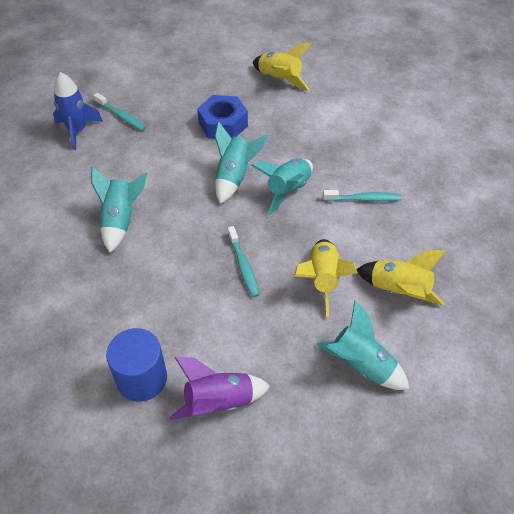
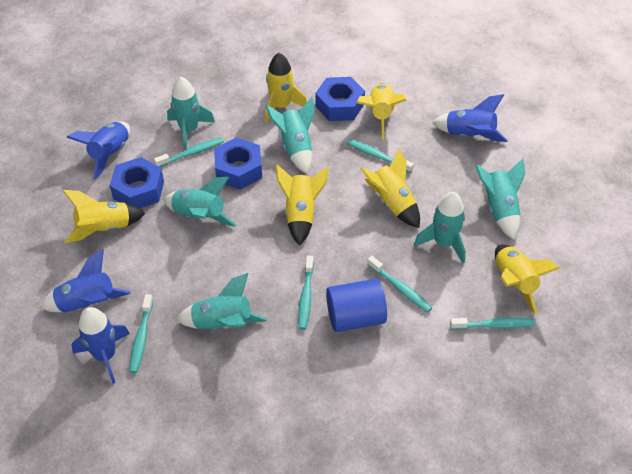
blue nut: [197,95,248,139] = 1 -> [109,157,164,208] [214,138,262,190] [315,77,365,121] = 3
blue rocket: [53,72,103,150] = 1 -> [40,249,131,312] [67,122,130,180] [72,307,130,383] [433,94,508,142] = 4
purple rocket: [170,357,270,420] = 1 -> none = 0
turquoise rocket: [91,167,148,253] [215,121,268,204] [251,158,313,215] [316,301,410,390] = 4 -> [164,177,237,227] [167,77,215,150] [176,273,267,330] [265,98,315,174] [414,192,466,263] [475,159,525,240] = 6
turquoise toothbrush: [93,93,146,131] [228,226,259,297] [323,190,401,201] = 3 -> [129,294,153,373] [154,137,224,167] [298,256,314,330] [347,139,414,173] [367,256,432,313] [450,318,535,330] = 6
yellow rocket: [253,43,312,91] [294,239,358,316] [356,250,446,306] = 3 -> [63,190,145,243] [265,53,307,123] [276,164,329,246] [357,83,407,140] [360,148,420,228] [495,244,560,315] = 6

